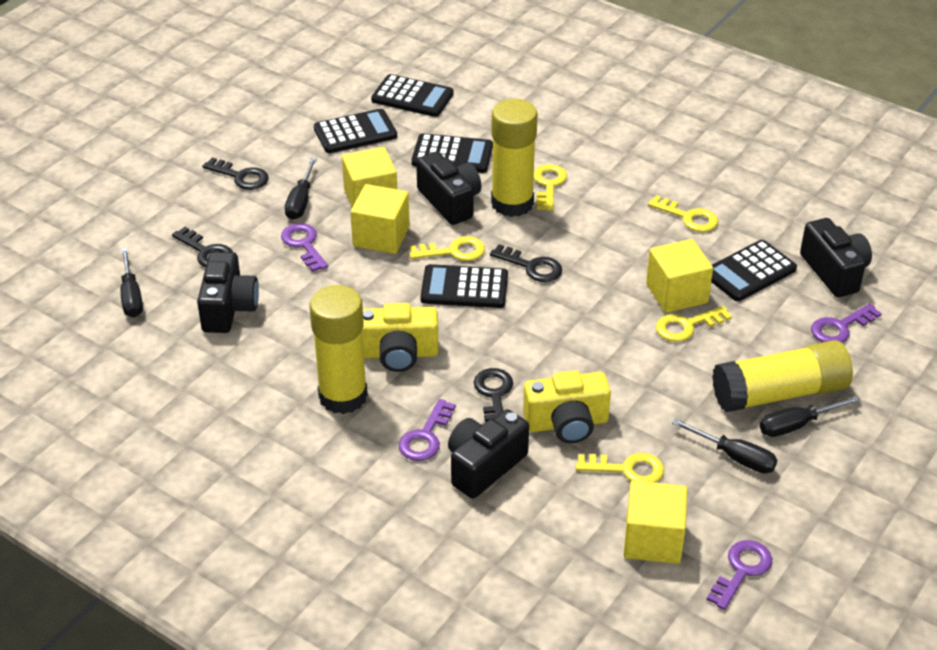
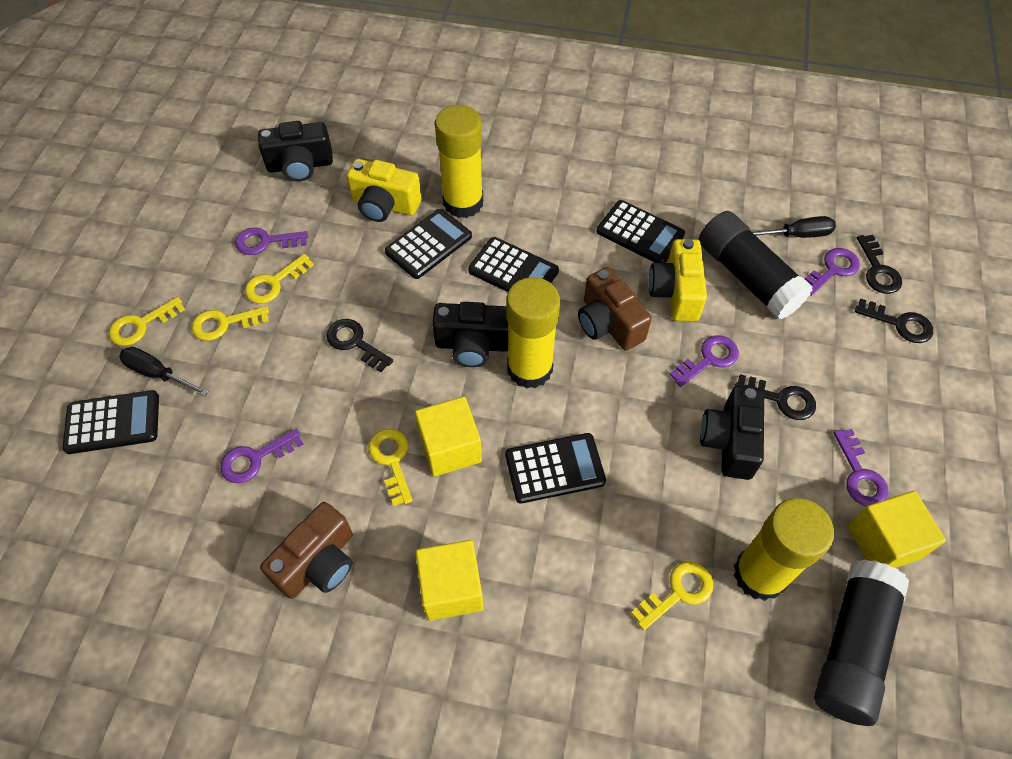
black camera: [197,252,259,333] [416,152,481,225] [448,409,529,499] [800,218,872,297] = 4 -> [258,121,333,182] [432,302,508,367] [700,386,764,480] = 3
black glue stick: none = 0 -> [699,211,813,320] [814,559,909,726] = 2
black screwdriver: [121,248,143,318] [285,158,317,220] [672,419,777,474] [760,396,860,437] = 4 -> [119,347,209,396] [752,216,836,238] = 2
brown camera: none = 0 -> [260,502,353,599] [578,267,652,351] = 2
purple key: [281,223,328,272] [399,399,456,461] [707,540,772,610] [811,303,882,343] = 4 -> [220,429,303,483] [235,227,308,255] [669,335,739,387] [804,248,860,296] [833,429,888,506] = 5
yellow cube: [342,147,397,207] [351,184,410,254] [624,480,688,564] [646,239,713,313] = 4 -> [415,397,482,477] [415,540,484,621] [848,491,946,568] = 3

